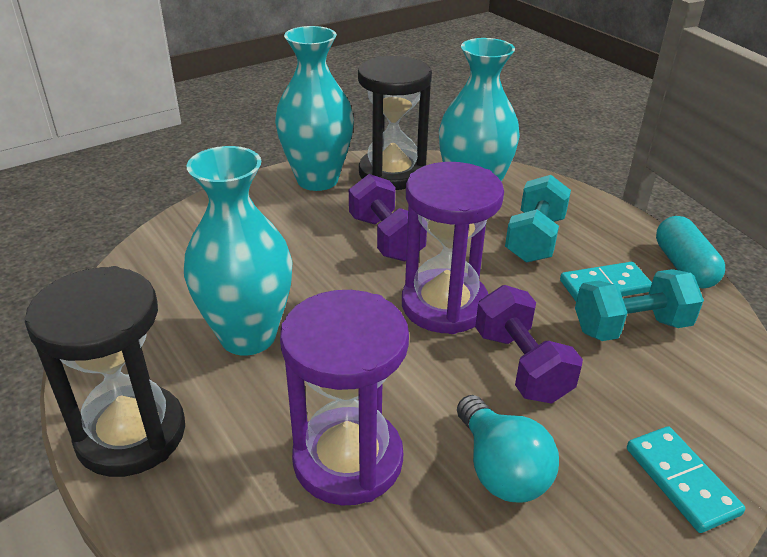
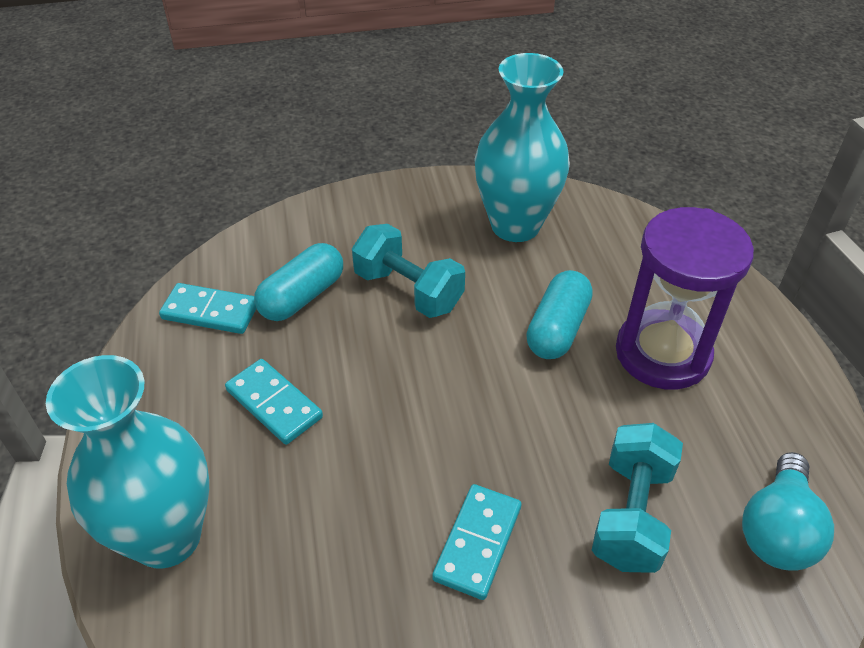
black hourglass: [24,266,185,477] [358,56,432,190] = 2 -> none = 0
purple dumbbell: [349,174,427,261] [475,285,583,404] = 2 -> none = 0
purple hourglass: [280,290,409,506] [402,162,504,334] = 2 -> [616,207,754,390] = 1
turquoise capsule: [656,216,725,288] = 1 -> [254,243,343,321] [526,270,593,359] = 2
turquoise domino: [560,262,652,301] [627,426,745,533] = 2 -> [159,283,257,334] [225,359,323,445] [432,484,521,600] = 3
turquoise vase: [184,146,292,356] [275,26,354,191] [439,38,520,182] = 3 -> [46,355,209,569] [474,53,570,242] = 2

